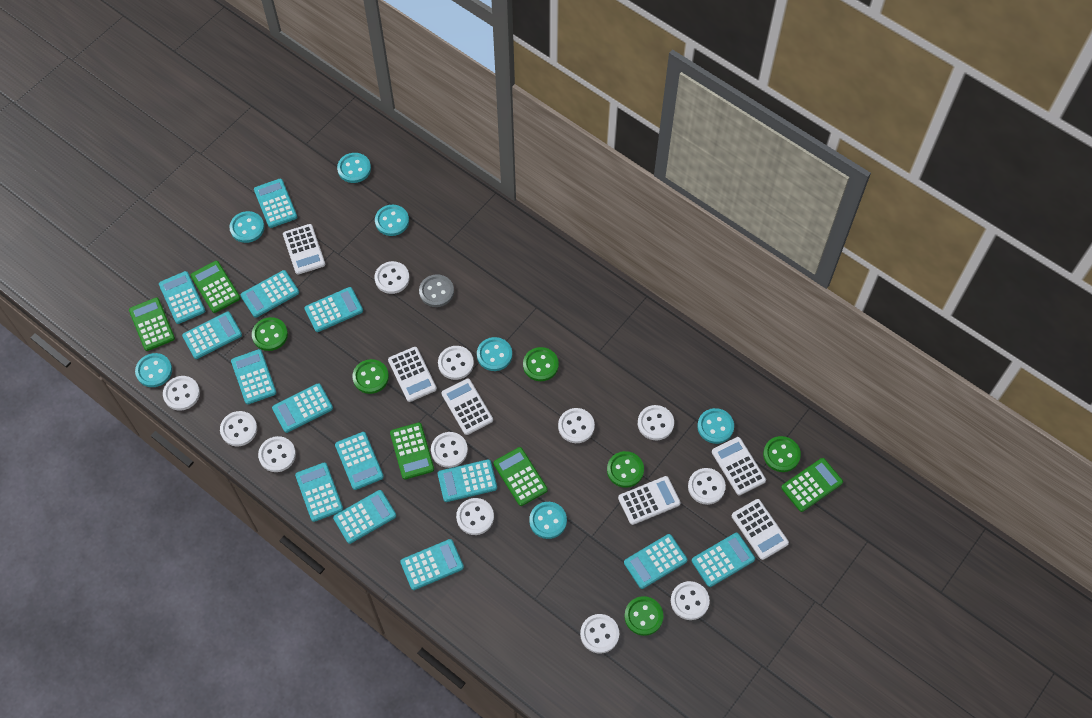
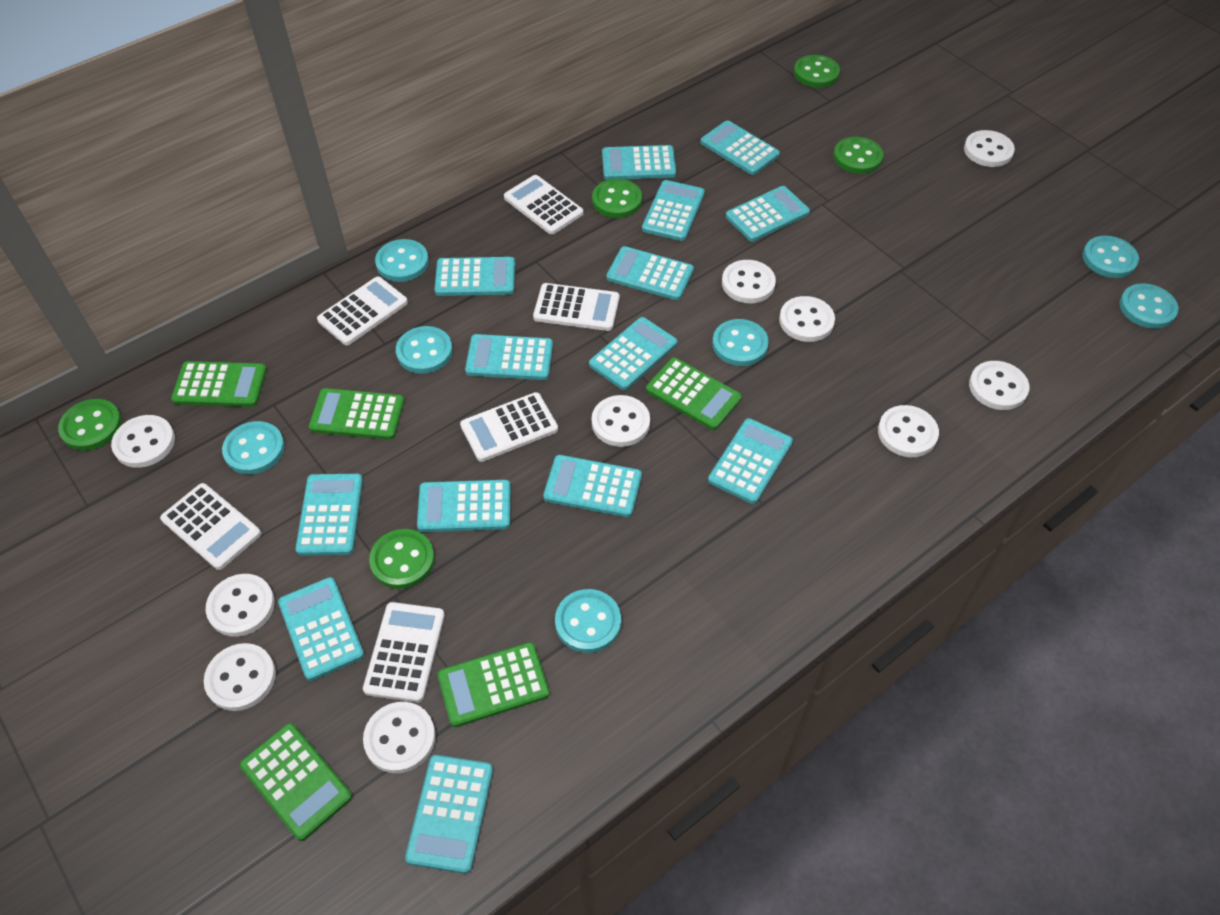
green button: [252,317,288,351] [352,359,389,394] [523,347,559,381] [607,451,644,488] [624,596,664,636] [763,436,801,472] = 6 -> [58,399,122,451] [369,529,435,589] [592,179,642,218] [794,55,840,88] [834,137,883,174] = 5
grey button: [419,274,454,307] = 1 -> none = 0
white button: [163,376,200,410] [220,411,257,447] [258,436,296,472] [375,261,410,294] [431,432,468,468] [438,346,474,380] [456,498,494,535] [558,408,595,443] [580,614,619,654] [638,405,674,440] [671,581,710,620] [688,468,726,505] = 12 -> [111,415,175,468] [204,643,276,711] [206,574,275,637] [363,702,436,773] [592,395,650,447] [722,260,776,303] [779,296,835,342] [878,405,939,457] [964,130,1015,167] [969,361,1029,410] = 10

